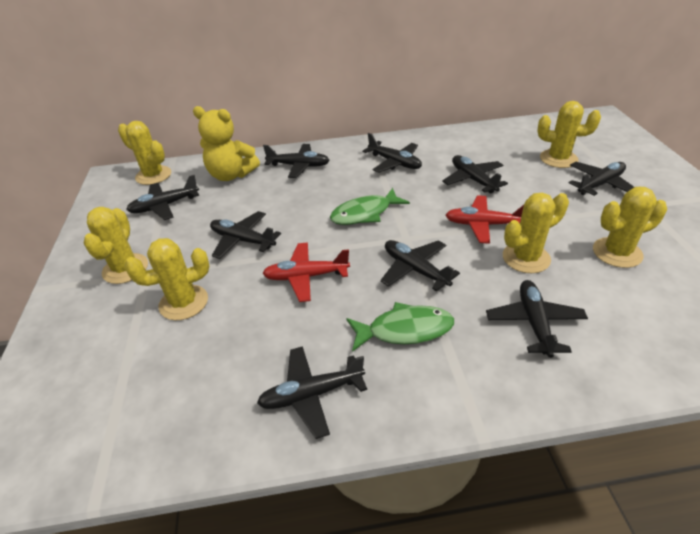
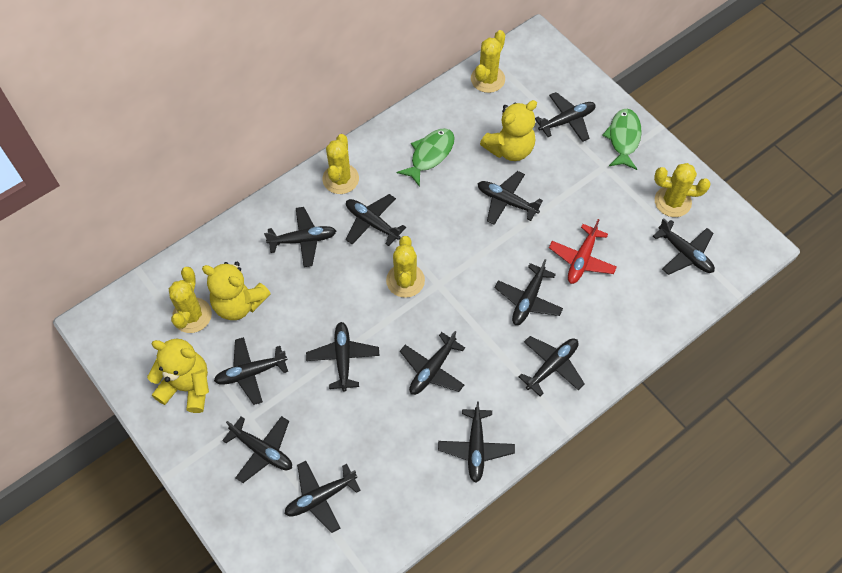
black plane: [126,175,199,220] [210,211,281,259] [257,346,367,439] [263,144,330,178] [362,133,422,173] [380,240,460,292] [442,155,508,193] [486,280,588,358] [569,162,634,196] = 9 -> [214,337,288,405] [222,416,292,483] [264,207,336,267] [285,461,361,533] [306,322,379,392] [346,194,406,246] [400,331,465,395] [438,401,515,483] [478,171,543,225] [494,259,563,325] [518,336,585,396] [535,92,596,142] [653,218,715,275] = 13
red plane: [262,243,350,302] [446,195,524,244] = 2 -> [549,219,617,284] = 1
yellow cactus: [84,207,148,284] [118,121,171,185] [125,238,209,320] [503,193,569,273] [537,101,601,168] [593,187,667,268] = 6 -> [169,267,212,333] [322,134,359,194] [386,236,425,298] [471,30,505,93] [654,163,710,217] = 5
yellow teddy bear: [193,106,260,181] = 1 -> [147,339,209,413] [202,262,271,320] [480,100,537,161] = 3

